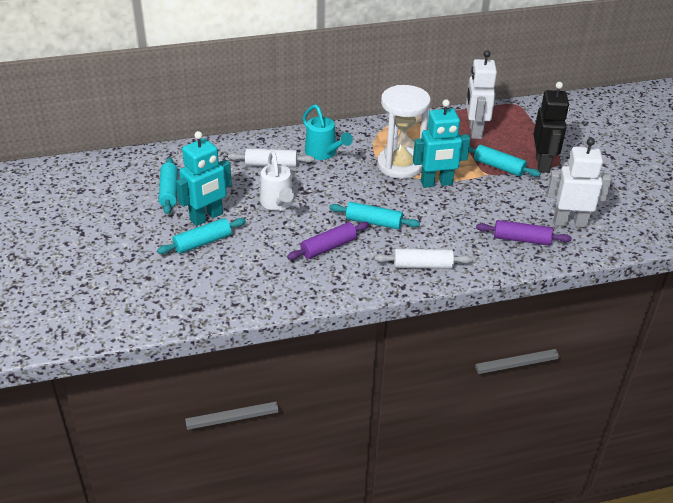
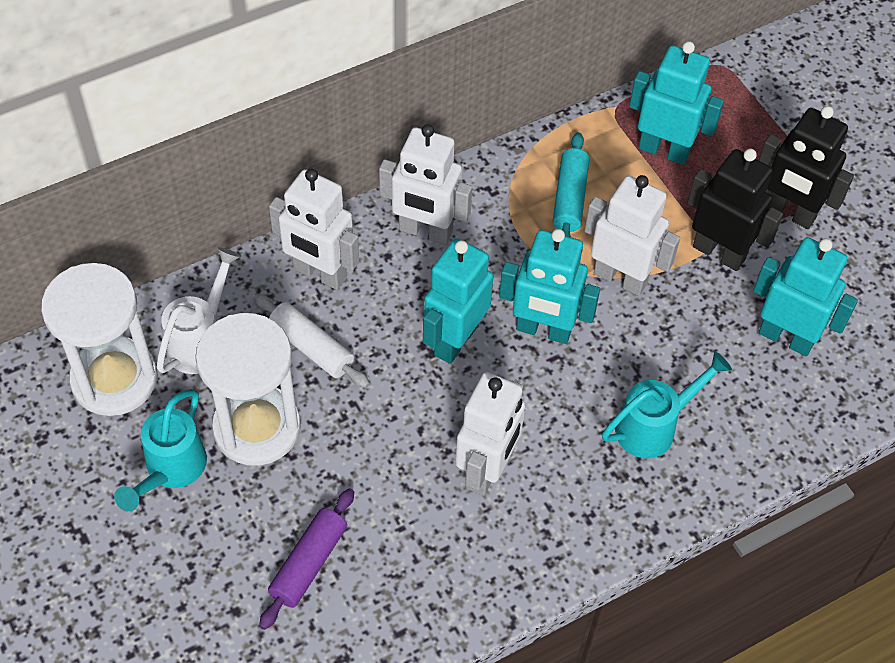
black robot: [534,82,569,173] = 1 -> [687,148,783,271] [759,106,854,229] = 2
purple rolling pin: [287,222,369,260] [476,220,572,245] = 2 -> [259,488,354,630] = 1
turquoise robot: [176,131,232,226] [413,99,470,188] = 2 -> [423,238,493,364] [499,229,600,344] [629,41,724,165] [753,237,858,356] = 4
turquoise rolling pin: [157,218,246,254] [159,157,178,214] [329,202,420,229] [469,145,541,177] = 4 -> [553,132,589,237] = 1
turquoise watering can: [303,104,353,160] = 1 -> [114,389,207,511] [602,351,732,458] = 2
white hourglass: [377,85,431,179] = 1 -> [41,263,157,416] [195,313,301,466] = 2
white robot: [466,50,497,139] [547,138,612,227] = 2 -> [269,169,359,290] [379,124,472,245] [455,372,525,496] [585,175,680,296] = 4
white rolling pin: [228,149,314,167] [375,249,473,269] = 2 -> [254,293,370,388] = 1

